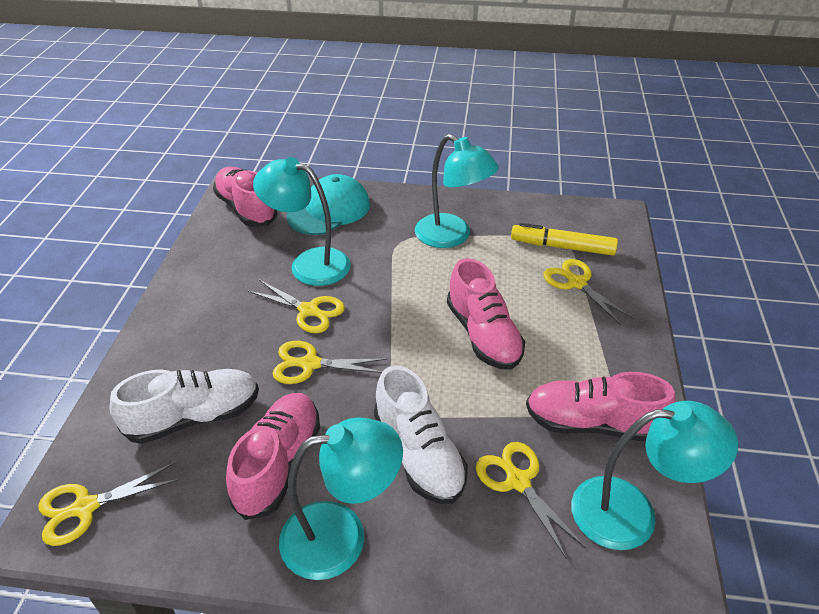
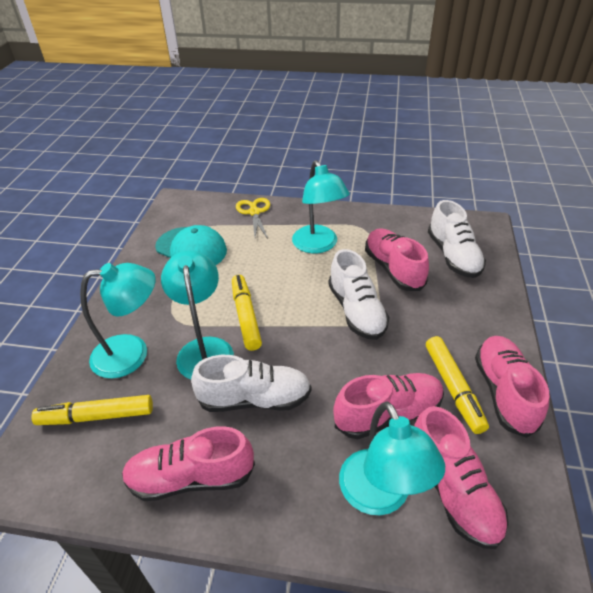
pink shoe: [213,167,278,227] [226,393,320,520] [447,258,525,370] [526,372,676,441] = 4 -> [122,426,255,501] [333,373,444,439] [365,228,429,291] [414,406,508,549] [475,336,550,438] = 5
white shoe: [110,369,259,444] [374,365,468,504] = 2 -> [191,355,311,412] [328,249,389,340] [428,200,486,278] = 3
yellow marker: [511,223,618,256] = 1 -> [32,395,153,425] [232,275,262,351] [426,336,489,434] = 3
yellow scissors: [38,462,180,546] [248,280,345,333] [273,341,387,384] [476,442,586,558] [543,259,634,325] = 5 -> [236,198,270,239] = 1

